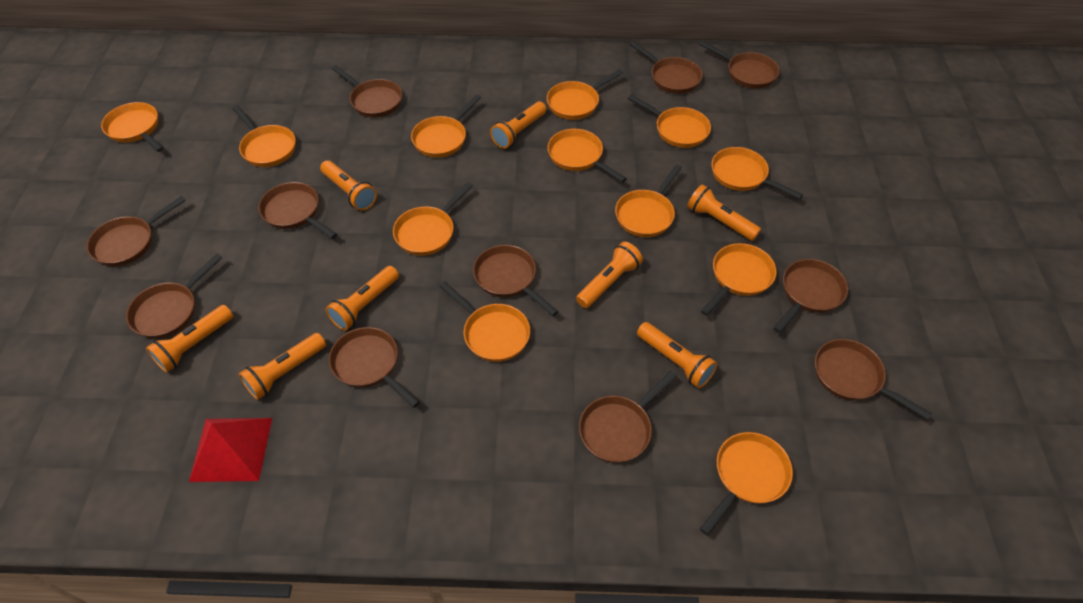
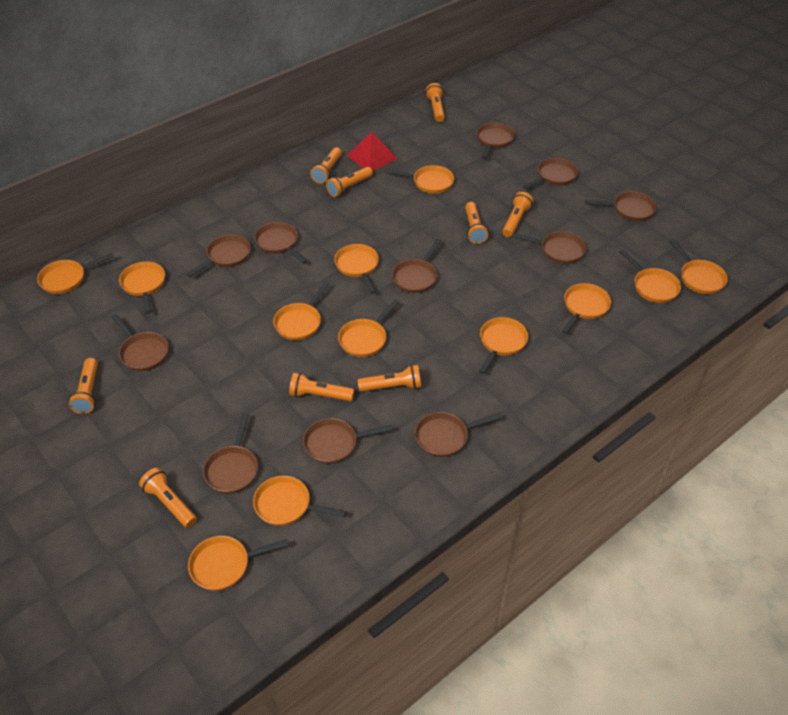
orange flashlight: [146,305,233,373] [239,333,326,400] [320,160,377,211] [326,266,399,331] [490,102,547,149] [576,241,643,308] [637,322,717,388] [687,184,761,241] = 8 -> [69,358,98,414] [139,468,197,528] [289,372,354,401] [310,147,342,184] [326,167,373,197] [357,365,421,392] [425,83,445,122] [465,202,488,244] [502,192,533,237] = 9

